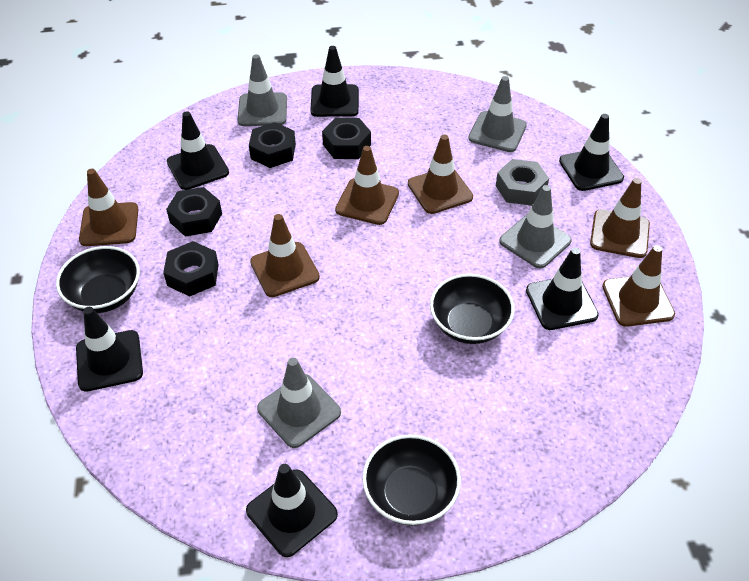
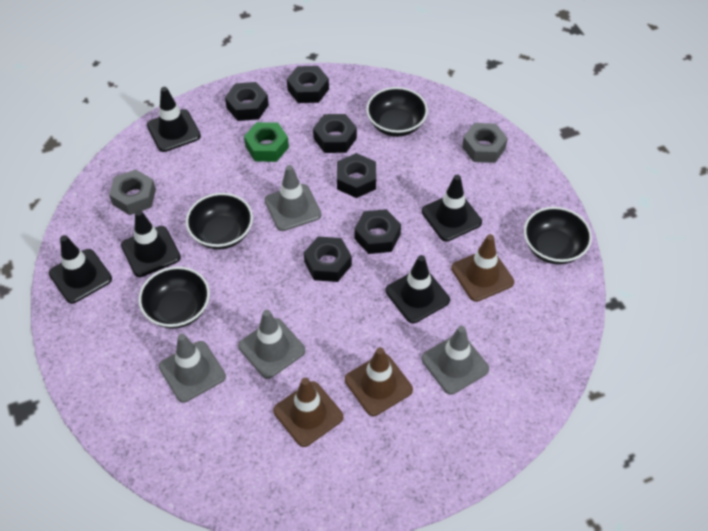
black bowl: [56,246,140,313] [362,434,461,525] [430,274,515,344] = 3 -> [139,266,210,329] [186,193,253,250] [366,87,428,137] [524,207,592,264] = 4
black nut: [163,241,219,297] [166,187,222,237] [249,122,296,168] [322,118,371,159] = 4 -> [225,82,269,121] [287,66,329,103] [304,236,352,282] [313,114,357,153] [337,153,376,198] [354,209,401,254] = 6
black traffic cone: [76,307,143,392] [167,111,229,190] [246,464,338,557] [310,46,359,117] [526,248,599,330] [559,114,624,191] = 6 -> [49,235,112,304] [121,210,181,277] [147,87,201,152] [386,255,450,323] [422,175,482,241] = 5
brown traffic cone: [79,169,138,246] [250,214,320,297] [335,146,399,225] [408,135,473,214] [590,178,650,258] [602,245,675,327] = 6 -> [273,378,343,447] [345,347,413,416] [451,234,514,302] = 3
green nut: none = 0 -> [244,122,289,162] = 1
grey nut: [496,159,549,206] = 1 -> [109,170,156,215] [462,123,508,163] = 2

